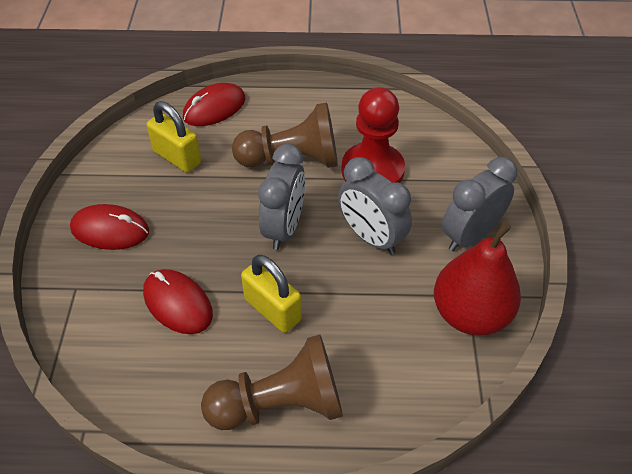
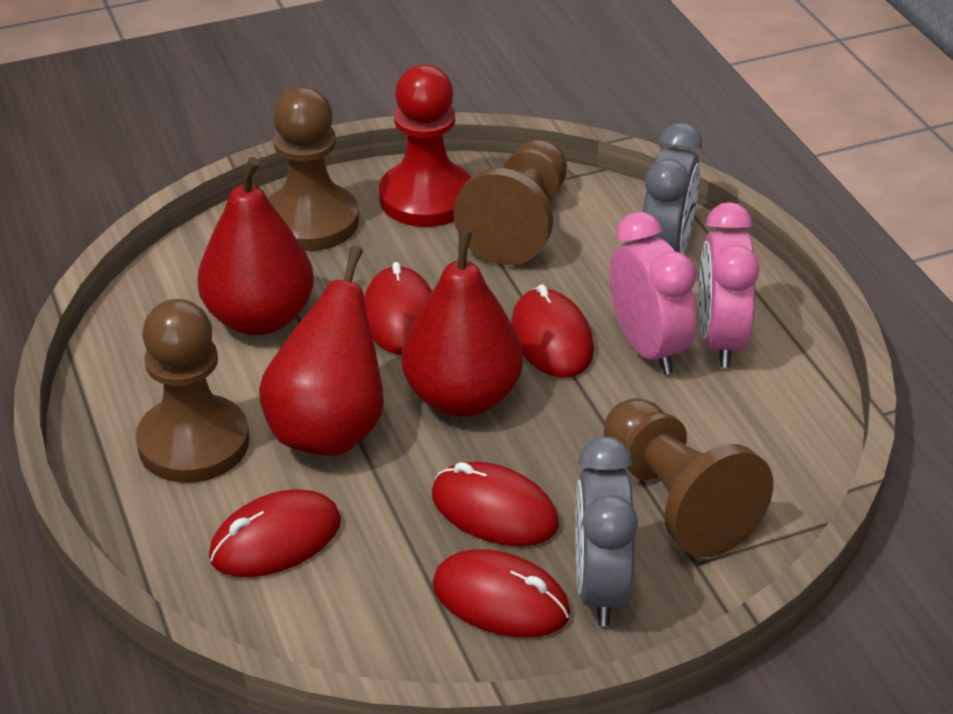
brown pawn: [201,334,343,430] [232,102,338,168] = 2 -> [136,299,249,483] [268,87,359,251] [453,139,567,265] [604,398,773,557] = 4
grey clock: [258,144,305,250] [338,157,412,255] [442,157,517,251] = 3 -> [575,437,638,626] [641,123,702,254] = 2
pink clock: none = 0 -> [609,212,696,374] [699,202,760,367] = 2
red mouse: [70,204,149,250] [143,269,213,334] [183,83,245,126] = 3 -> [209,489,341,577] [364,262,432,355] [432,462,559,547] [433,550,570,638] [511,284,594,378] = 5
red pear: [434,222,521,335] = 1 -> [197,157,314,335] [259,246,384,456] [402,229,523,417] = 3
yellow padlock: [147,101,201,173] [241,255,302,333] = 2 -> none = 0

